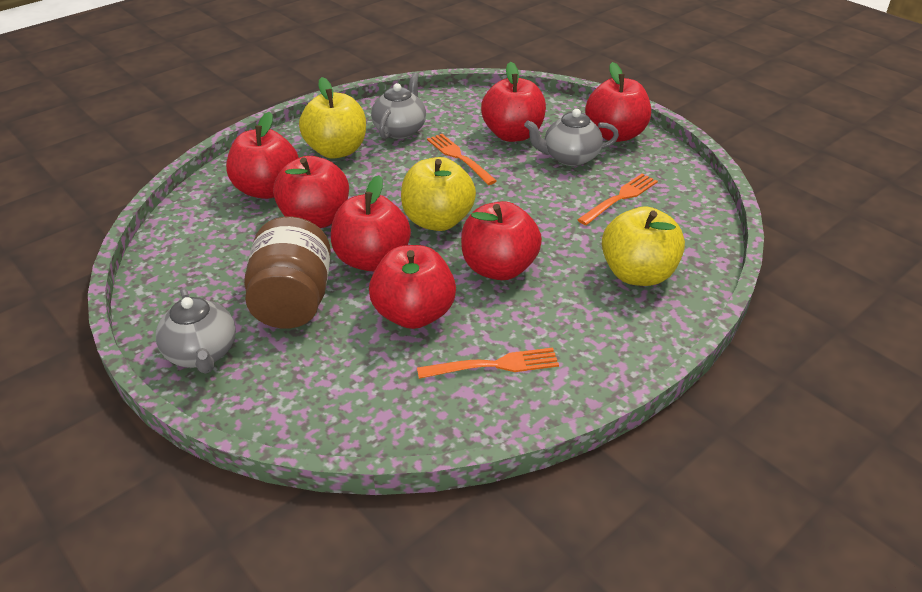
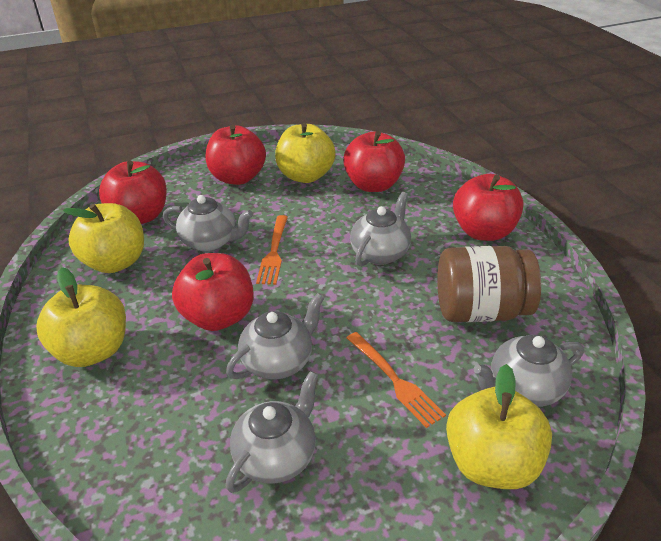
grey teapot: [156,288,236,374] [371,73,426,139] [524,109,619,166] = 3 -> [163,195,253,252] [226,293,324,380] [226,371,318,493] [350,192,411,267] [474,335,584,407] = 5
orange fork: [417,348,559,379] [427,134,497,185] [577,174,658,225] = 3 -> [256,215,288,285] [347,332,446,428] = 2
red apple: [226,112,299,199] [273,156,349,228] [331,175,411,271] [369,245,456,329] [461,201,542,280] [481,62,546,142] [585,62,651,142] = 7 -> [99,160,167,224] [172,253,254,331] [206,125,266,185] [343,131,405,192] [453,174,524,241] = 5
yellow apple: [299,77,366,158] [401,157,476,231] [602,207,685,286] = 3 -> [36,267,126,367] [63,203,144,273] [275,123,336,183] [446,364,552,489] = 4

